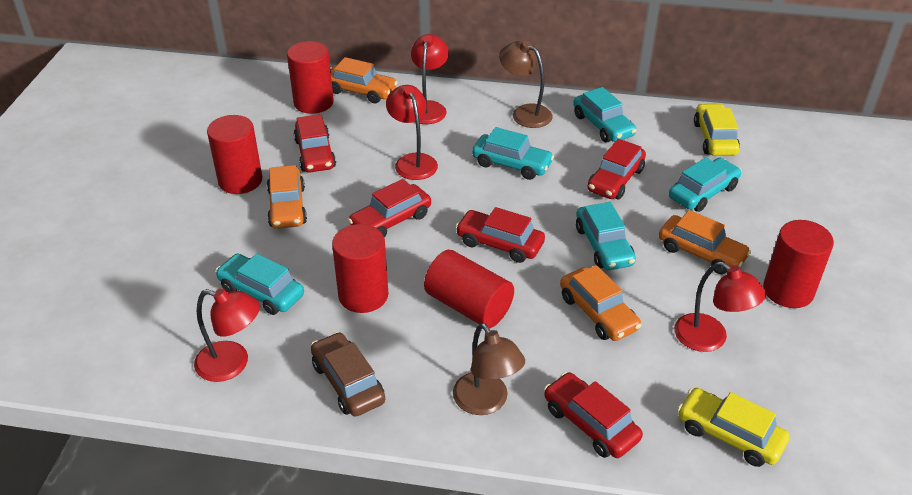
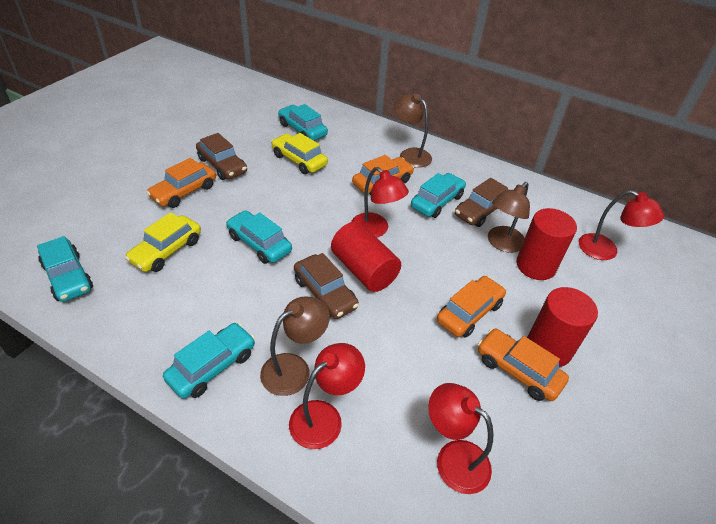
brown car: [311,332,385,417] = 1 -> [196,133,247,180] [294,253,359,319] [455,178,508,227] = 3
brown lamp: [453,323,525,415] [499,41,553,128] = 2 -> [260,297,330,396] [394,94,432,168] [488,182,530,253] = 3
red car: [294,114,336,172] [348,179,431,237] [455,207,545,263] [544,372,643,458] [588,139,646,199] = 5 -> none = 0
red cylinder: [207,115,262,194] [287,41,334,114] [332,224,388,313] [424,250,514,328] [763,220,834,308] = 5 -> [331,222,401,292] [516,208,577,280] [527,287,598,367] = 3

